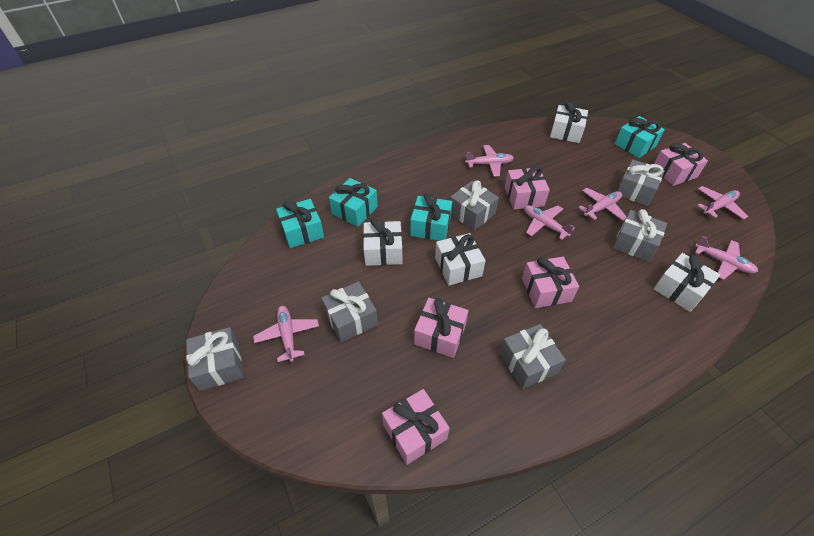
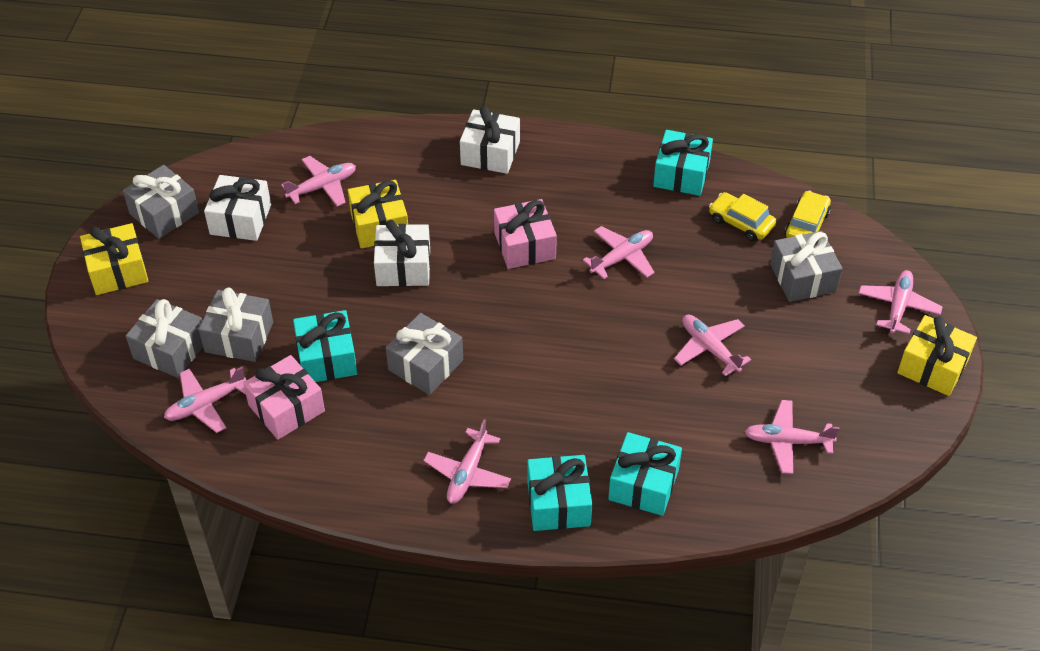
grey gift: [186,327,243,391] [321,281,378,342] [450,180,499,231] [500,324,566,389] [612,209,667,262] [617,160,665,206] = 6 -> [123,165,199,239] [126,299,203,378] [199,287,273,362] [386,313,463,395] [770,231,843,302] = 5
pink gift: [382,389,449,465] [414,298,468,358] [505,166,550,210] [522,257,579,308] [654,143,708,186] = 5 -> [243,355,325,440] [494,199,557,269] = 2
pink plane: [253,306,319,362] [465,145,514,177] [524,205,575,240] [578,188,627,221] [695,236,758,280] [697,186,748,220] = 6 -> [164,367,247,433] [281,156,356,206] [423,419,511,504] [583,226,655,279] [674,315,751,377] [745,400,840,474] [858,270,942,334] = 7
white gift: [363,218,402,266] [435,233,486,286] [550,102,588,143] [654,253,720,312] = 4 -> [204,175,271,241] [374,220,430,286] [460,106,520,174] = 3
yellow car: none = 0 -> [709,192,776,241] [785,191,831,238] = 2
yellow gift: none = 0 -> [80,223,148,295] [348,180,408,248] [897,315,977,396] = 3

